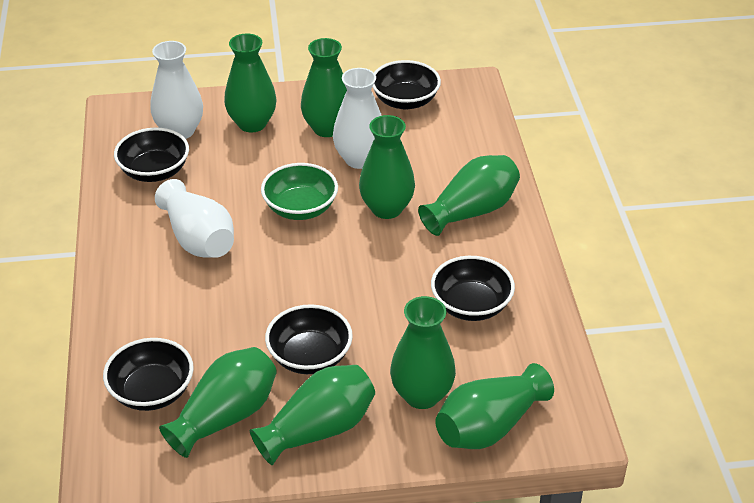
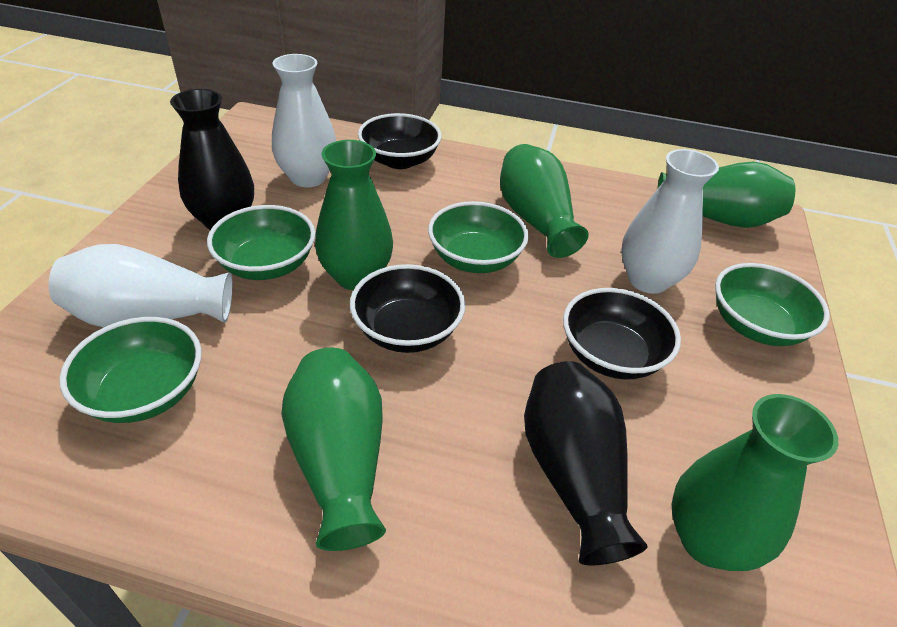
black bowl: [103,338,194,411] [114,128,189,182] [265,304,353,374] [373,60,441,110] [431,256,515,321] = 5 -> [350,264,465,353] [358,113,442,169] [563,288,681,380] = 3
black vase: none = 0 -> [170,89,254,230] [524,361,648,565] = 2
green bowl: [261,163,338,220] = 1 -> [59,317,202,423] [207,205,315,280] [428,201,529,273] [715,263,830,346] = 4
green vase: [159,347,277,458] [224,33,277,132] [250,365,375,465] [301,38,347,137] [359,115,415,219] [390,296,456,409] [418,155,520,236] [435,363,554,449] = 8 -> [281,348,386,551] [315,140,393,290] [500,144,589,258] [657,162,795,228] [671,394,838,571] = 5

